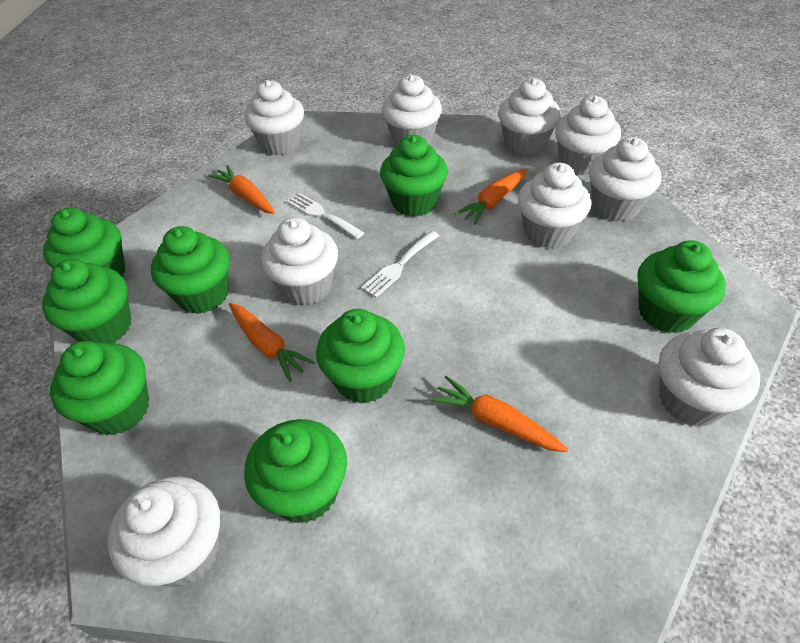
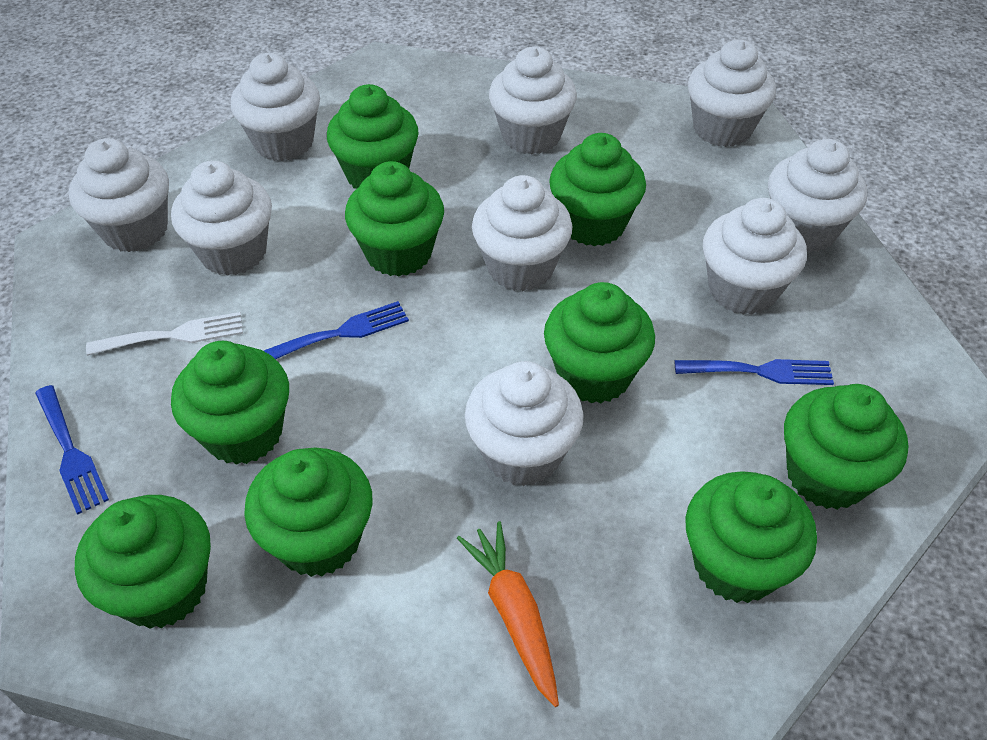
blue fork: none = 0 -> [35,385,109,515] [264,301,409,359] [674,359,834,385] = 3
green cupcake: [42,259,131,343] [43,208,125,277] [50,341,149,435] [151,226,229,314] [244,419,347,523] [316,309,405,403] [380,135,448,217] [637,240,726,333] = 8 -> [75,495,211,629] [171,341,289,465] [244,448,373,577] [327,84,419,189] [345,161,444,277] [544,282,655,403] [549,133,646,246] [685,471,817,603] [784,384,908,510] = 9
orange carrot: [208,165,275,214] [229,303,315,382] [430,376,568,452] [455,169,527,225] = 4 -> [457,521,559,707] = 1
white fork: [287,193,364,239] [361,231,439,298] = 2 -> [86,312,243,356] = 1

